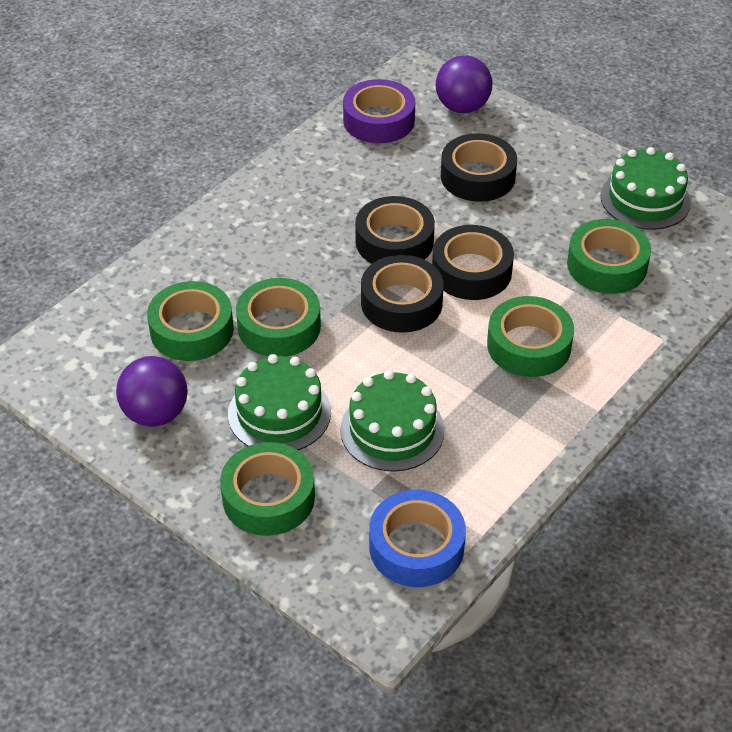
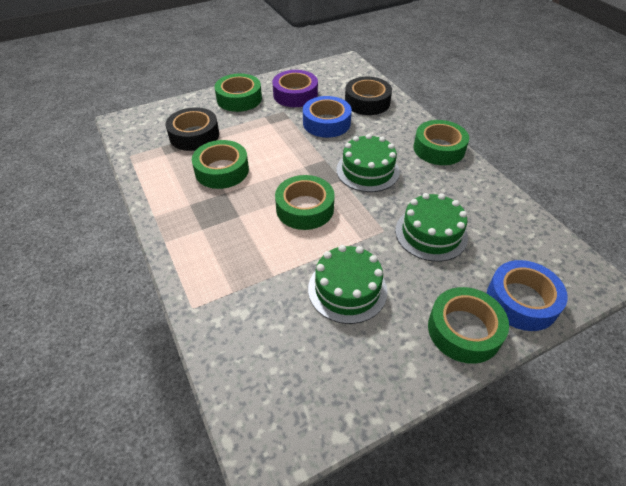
black tape: [355,196,435,264] [361,255,444,333] [432,225,514,300] [441,133,517,202] = 4 -> [166,107,219,151] [345,77,392,115] = 2
blue tape: [369,490,466,587] = 1 -> [303,96,352,138] [487,260,568,331] = 2
purple ball: [116,356,188,427] [436,55,492,113] = 2 -> none = 0

